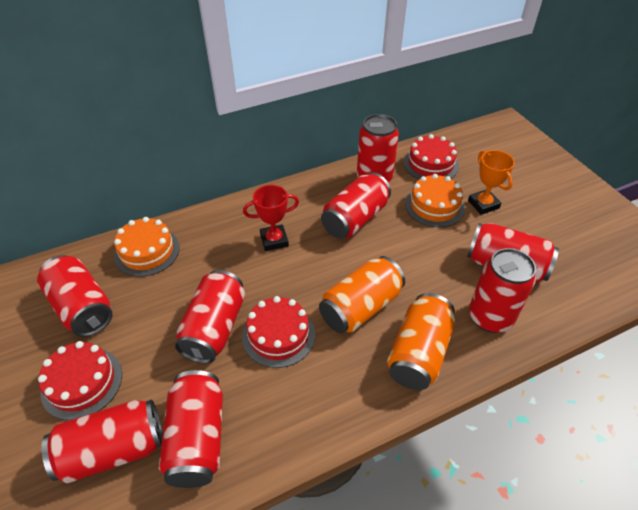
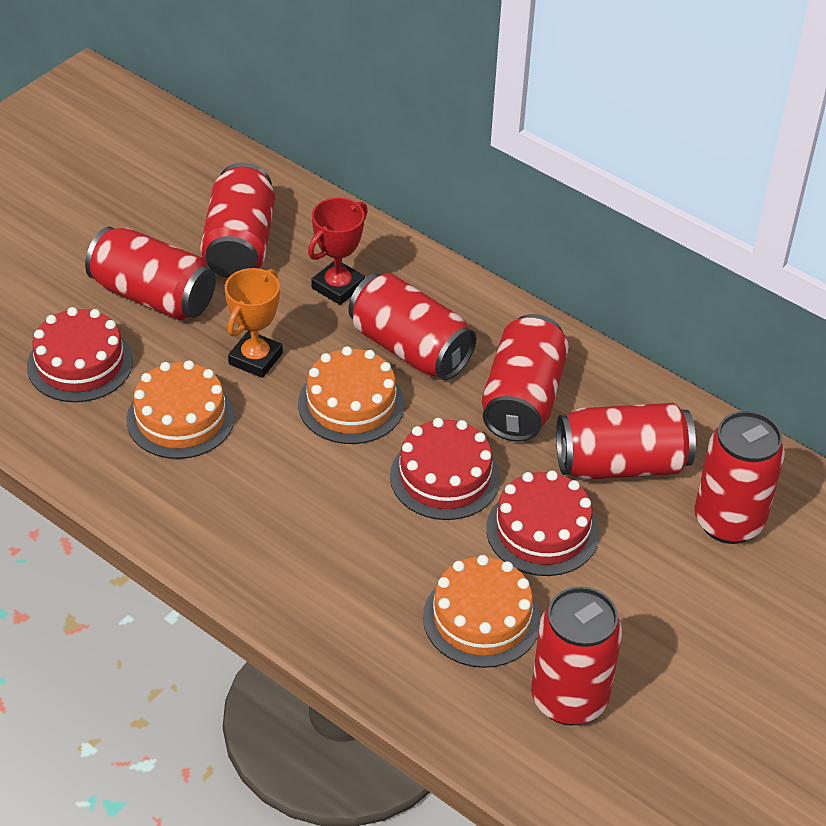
orange cake: [114,217,180,277] [405,174,465,227] = 2 -> [126,360,235,459] [298,347,404,444] [423,555,541,668] = 3
orange can: [319,256,405,334] [387,293,455,390] = 2 -> none = 0
red can: [37,255,112,337] [41,399,163,484] [159,370,223,488] [175,270,245,364] [321,172,391,238] [357,114,399,182] [467,223,559,283] [469,248,536,333] = 8 -> [85,227,216,320] [200,163,275,278] [348,273,476,380] [482,314,569,442] [531,587,622,726] [556,403,696,480] [695,411,785,544] = 7

